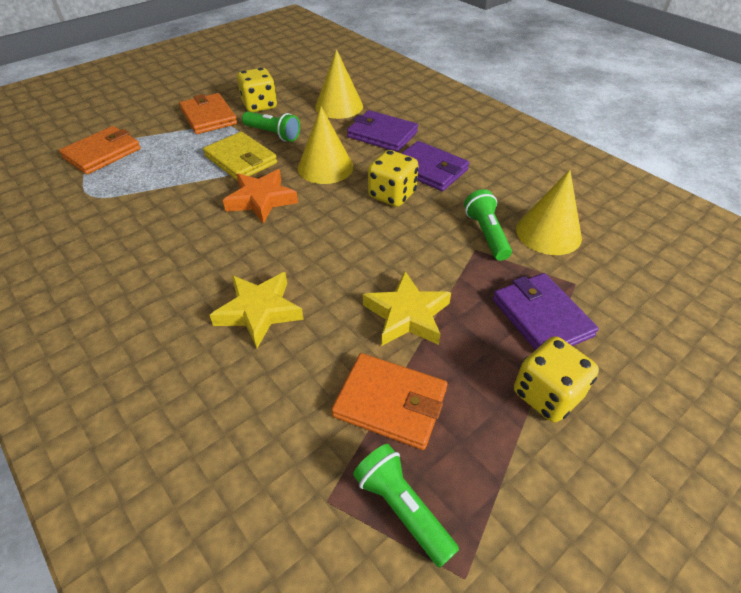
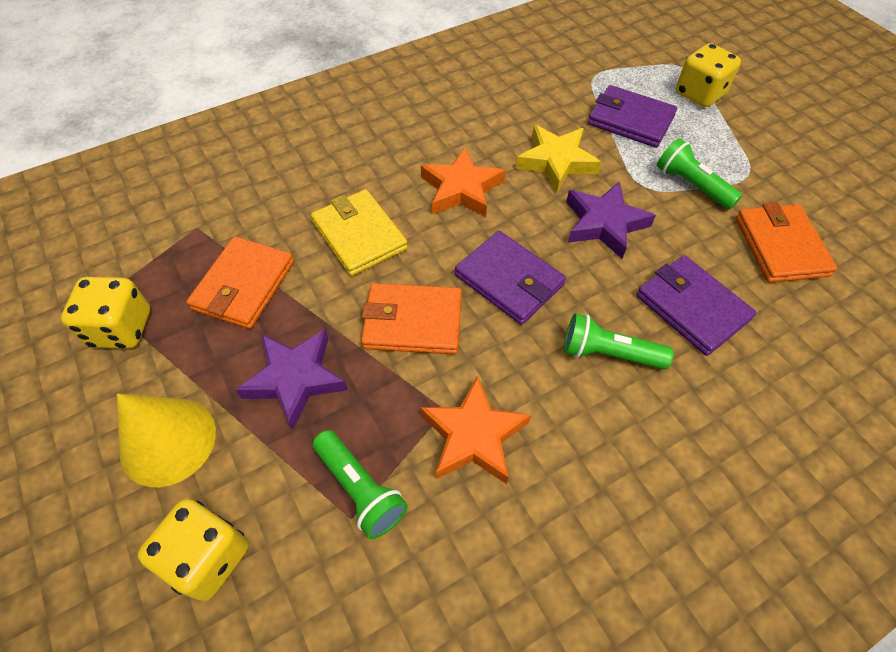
orange star: [223,169,298,224] = 1 -> [420,375,531,484] [421,147,505,217] = 2
purple star: none = 0 -> [236,329,348,430] [566,181,656,259] = 2
yellow cone: [298,107,354,184] [315,49,363,119] [516,170,582,255] = 3 -> [117,394,216,487] = 1
yellow star: [210,272,304,348] [363,271,451,346] = 2 -> [516,125,601,192] = 1

